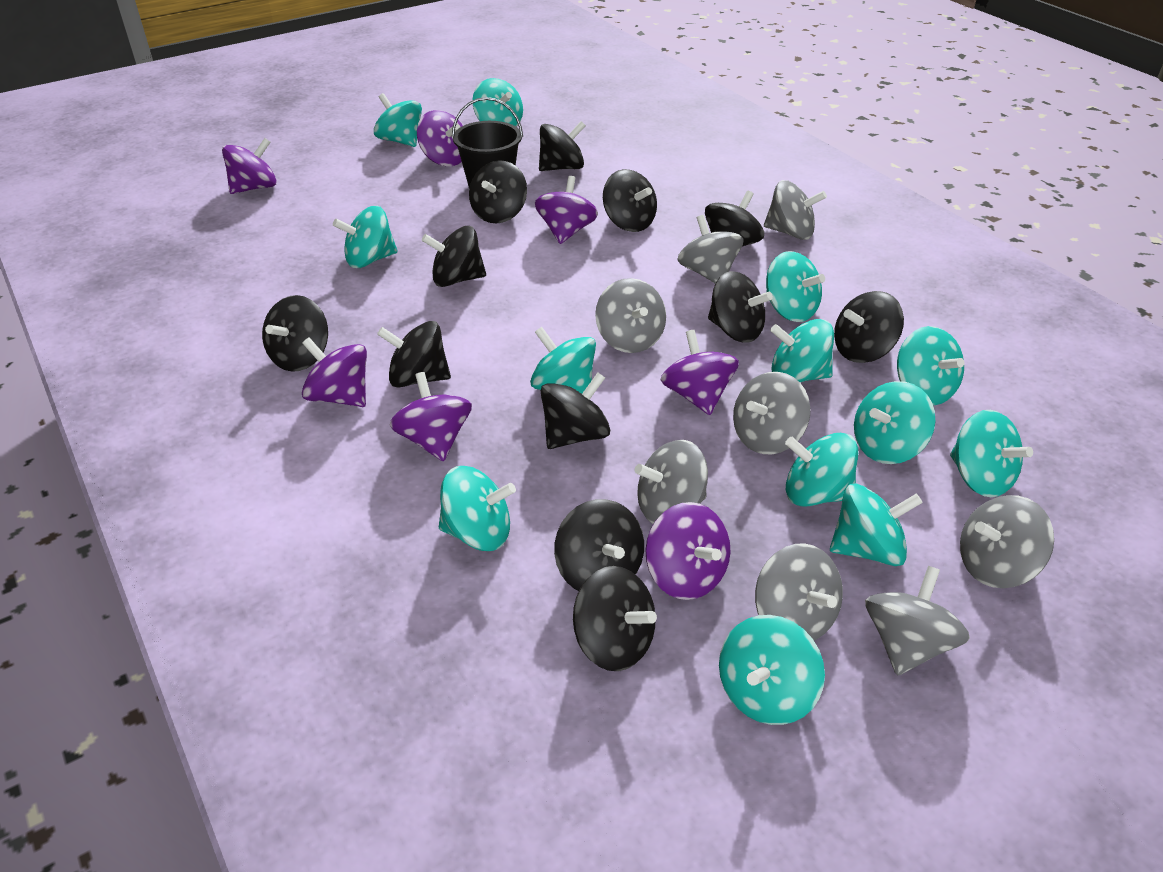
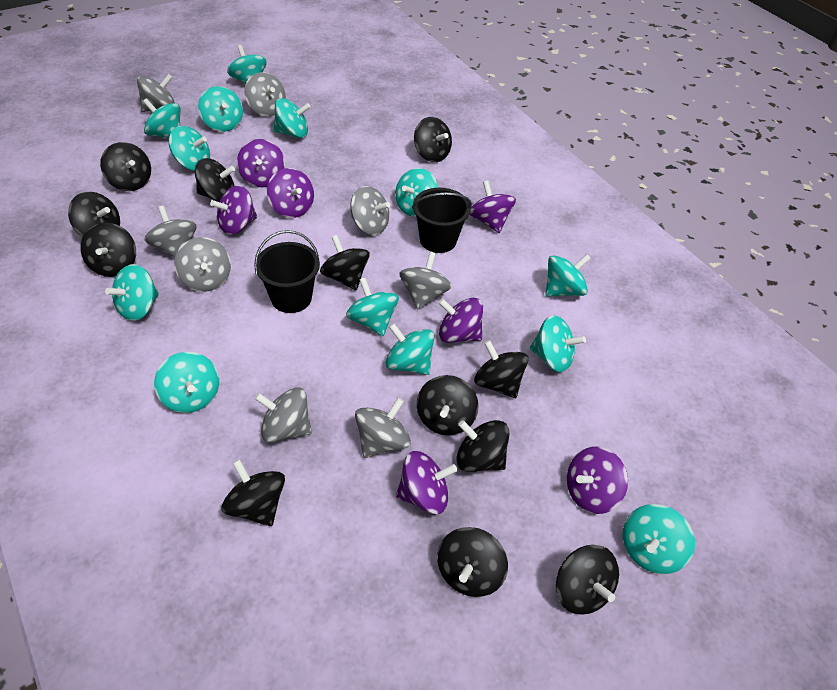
black bucket: [452,97,523,189] = 1 -> [254,230,320,313] [412,188,472,253] = 2

